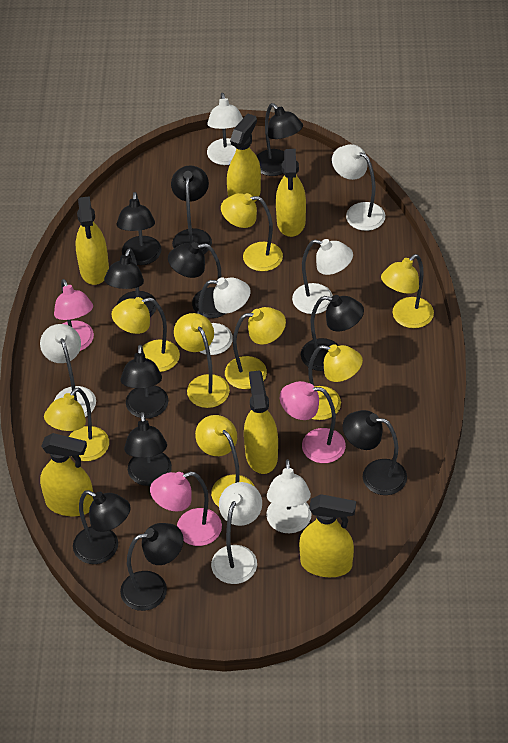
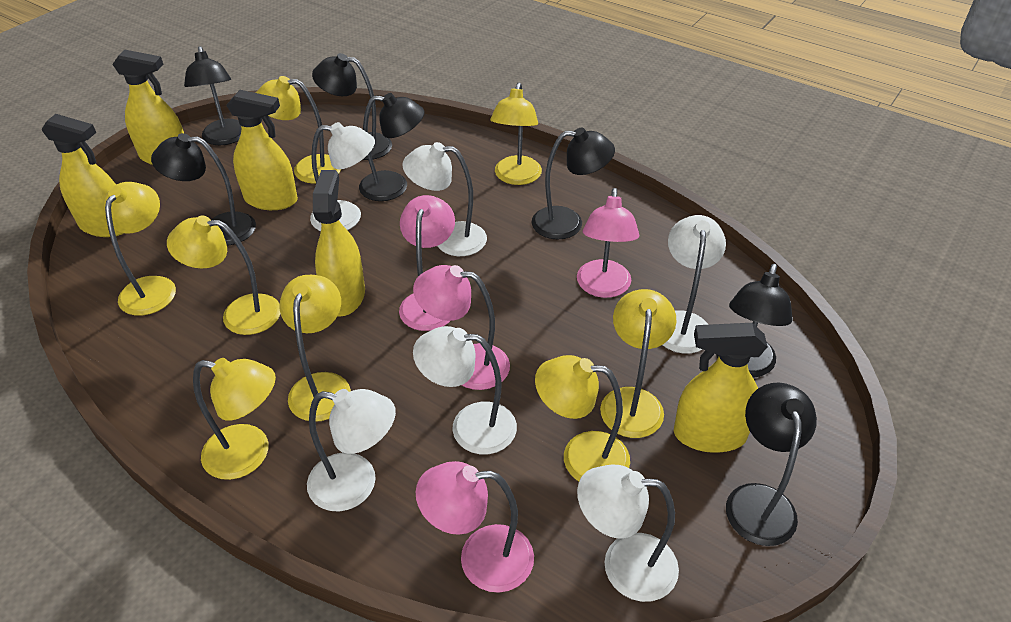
black lamp: [73,490,130,564] [104,248,157,317] [117,192,162,265] [120,523,183,611] [121,345,169,419] [124,412,172,486] [168,242,226,318] [171,166,212,254] [257,103,303,176] [301,295,364,371] [343,410,407,495] = 11 -> [151,133,256,245] [184,46,241,146] [312,53,392,160] [359,93,424,201] [531,127,615,240] [716,264,793,377] [726,383,817,546] = 7
pink lamp: [54,279,94,351] [150,472,222,546] [280,381,346,463] = 3 -> [399,195,455,331] [413,265,510,390] [416,461,534,593] [577,188,639,298] = 4
white lamp: [40,324,96,417] [198,277,251,355] [207,93,243,165] [211,482,262,584] [266,459,312,533] [292,239,353,314] [332,144,385,231] = 7 -> [307,389,396,511] [310,122,375,231] [402,142,487,256] [413,326,517,454] [577,465,679,602] [663,215,726,353] = 6
yellow spray bottle: [40,433,93,516] [76,196,109,285] [227,113,261,202] [244,370,278,474] [276,149,306,237] [299,494,356,577] = 6 -> [42,114,124,237] [112,50,184,165] [226,90,298,210] [313,170,365,317] [674,323,768,453] = 5

